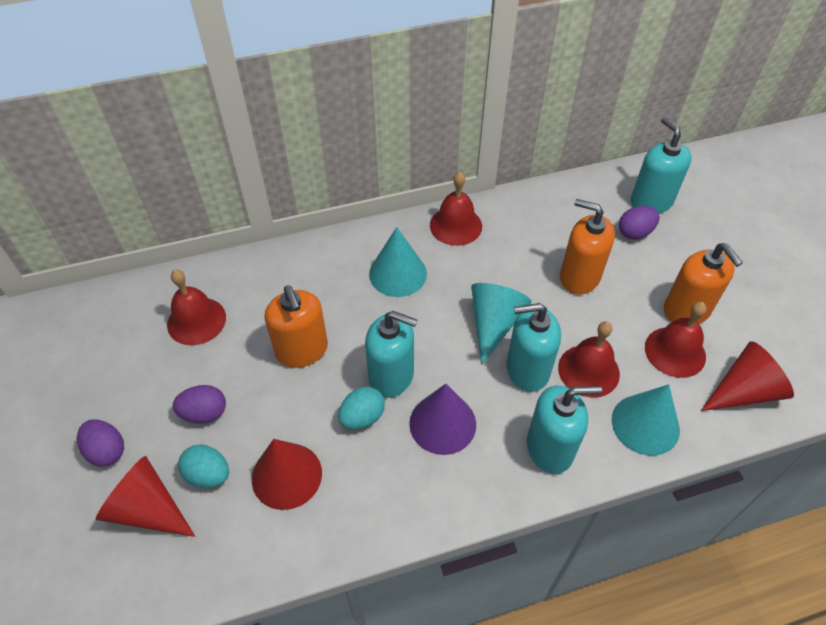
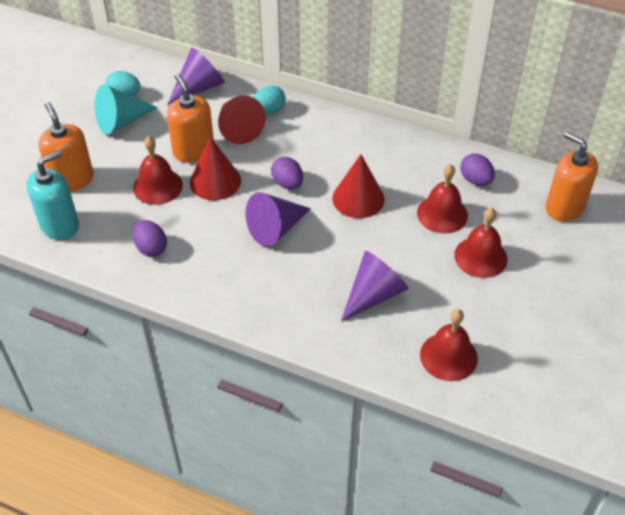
purple cone: [409,384,476,455] = 1 -> [168,47,225,104] [246,192,311,247] [341,251,408,321] = 3
turquoise cone: [369,227,427,297] [471,283,531,365] [612,384,680,456] = 3 -> [94,85,158,135] = 1
turquoise soap dispenser: [365,311,417,398] [506,303,561,392] [527,386,602,474] [631,117,692,214] = 4 -> [26,151,79,240] = 1

